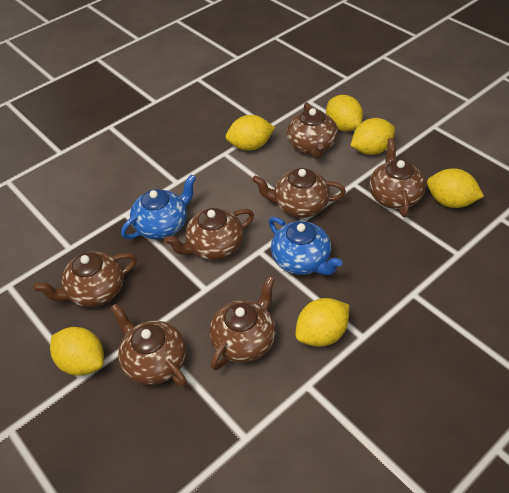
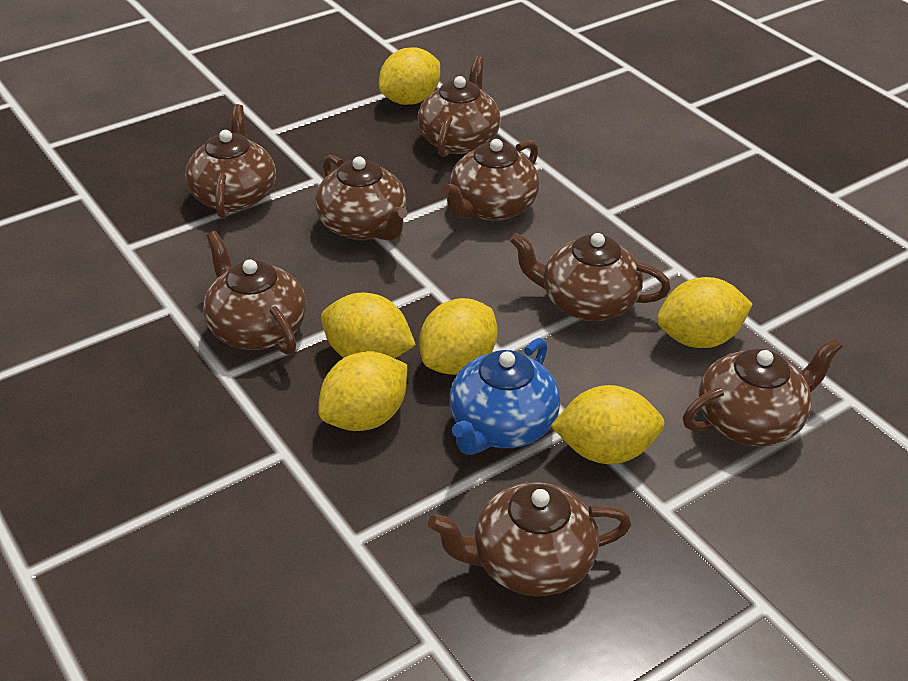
blue teapot: [121,174,196,239] [268,217,342,275] = 2 -> [449,338,560,455] = 1
brown teapot: [33,251,137,307] [110,303,187,387] [164,208,254,260] [209,276,276,371] [252,168,346,218] [287,102,338,159] [369,138,426,217] = 7 -> [185,104,276,219] [203,231,306,355] [315,155,407,240] [418,56,501,157] [428,482,631,596] [442,139,540,221] [509,233,671,321] [683,338,843,446] = 8

